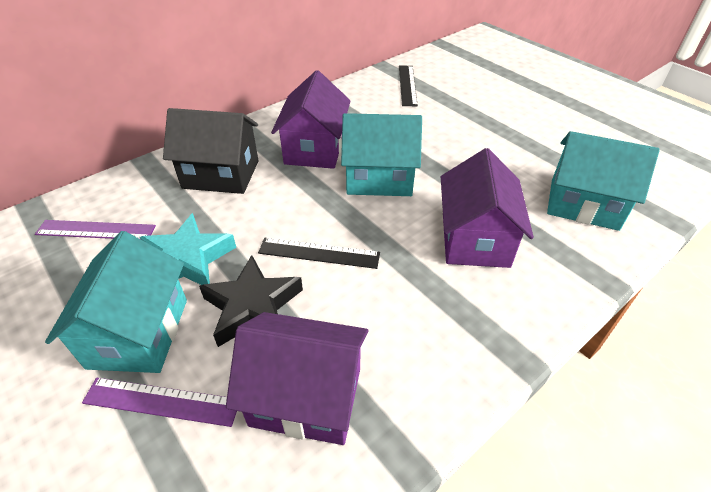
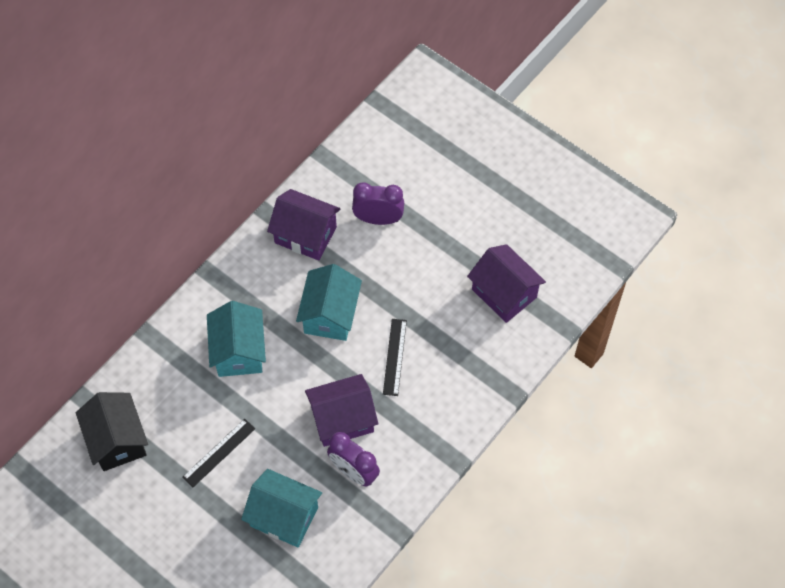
black star: [199,255,303,347] = 1 -> none = 0
purple clock: none = 0 -> [327,432,380,486] [352,182,404,225] = 2
purple ruler: [35,220,156,239] [82,378,237,427] = 2 -> none = 0
turquoise star: [140,213,236,285] = 1 -> none = 0

